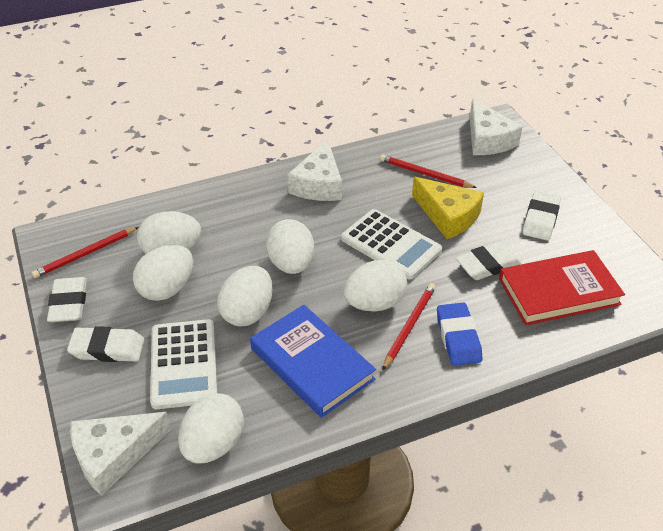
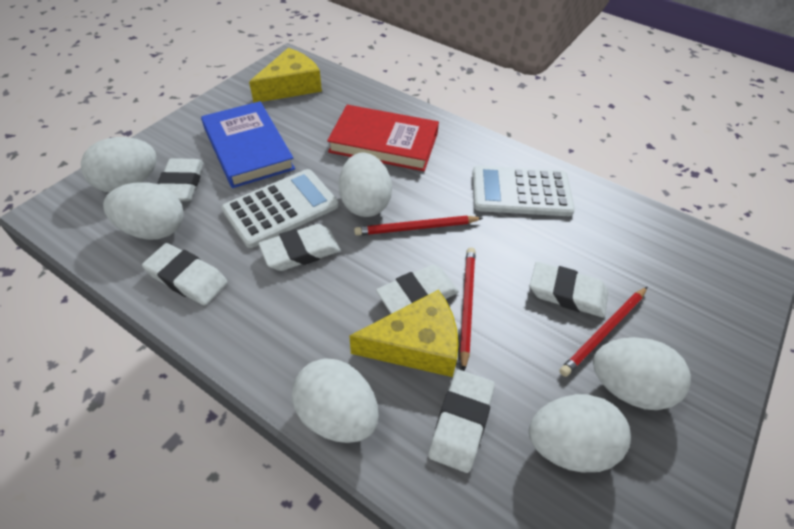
blue eraser: [437,302,482,366] = 1 -> none = 0
white cheese: [70,412,171,496] [288,139,342,201] [470,98,522,155] = 3 -> none = 0
white eraser: [47,277,87,322] [67,326,144,362] [456,242,521,280] [523,190,561,240] = 4 -> [142,243,228,305] [158,158,204,201] [259,224,341,271] [376,265,459,314] [428,370,495,473] [530,262,608,318] = 6
yellow cheese: [412,177,484,239] = 1 -> [249,48,322,103] [349,290,458,377] = 2

